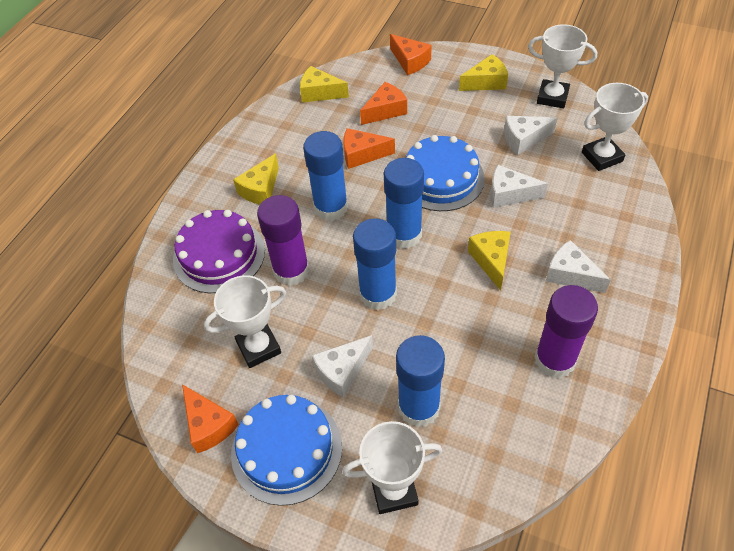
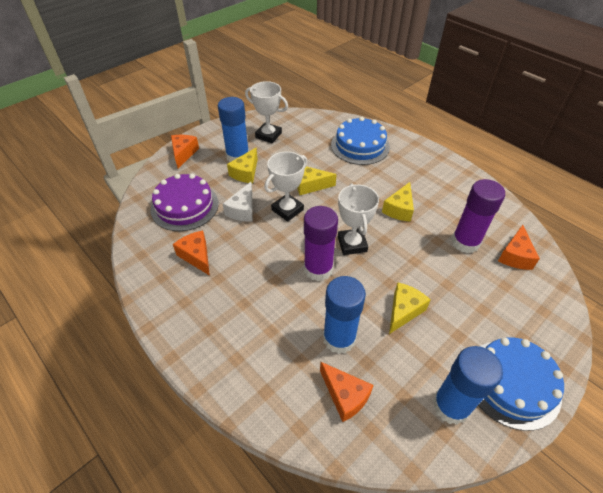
blue glue stick: [303,131,348,221] [353,218,397,310] [384,158,424,249] [396,335,445,427] = 4 -> [218,97,249,162] [323,276,366,354] [433,346,503,425] = 3
white cheese: [312,335,373,398] [491,165,548,208] [504,116,558,155] [546,240,611,293] = 4 -> [223,182,253,221] = 1
white trophy: [204,275,286,368] [342,421,442,514] [528,24,597,108] [582,83,648,171] = 4 -> [245,81,288,143] [264,152,307,222] [338,184,379,255] = 3

